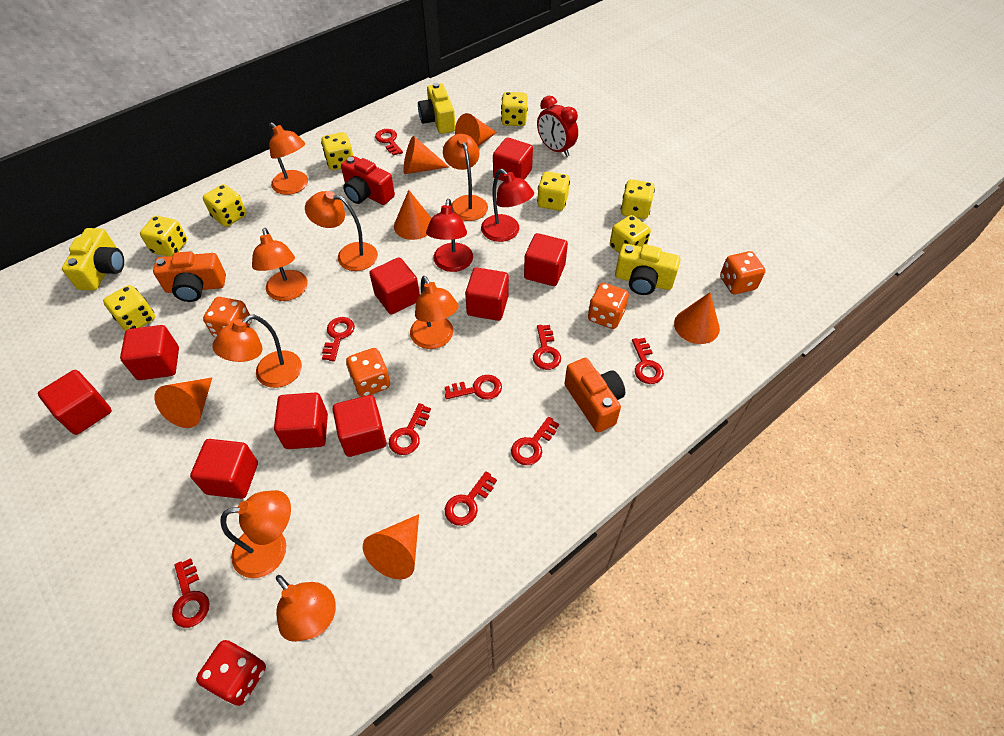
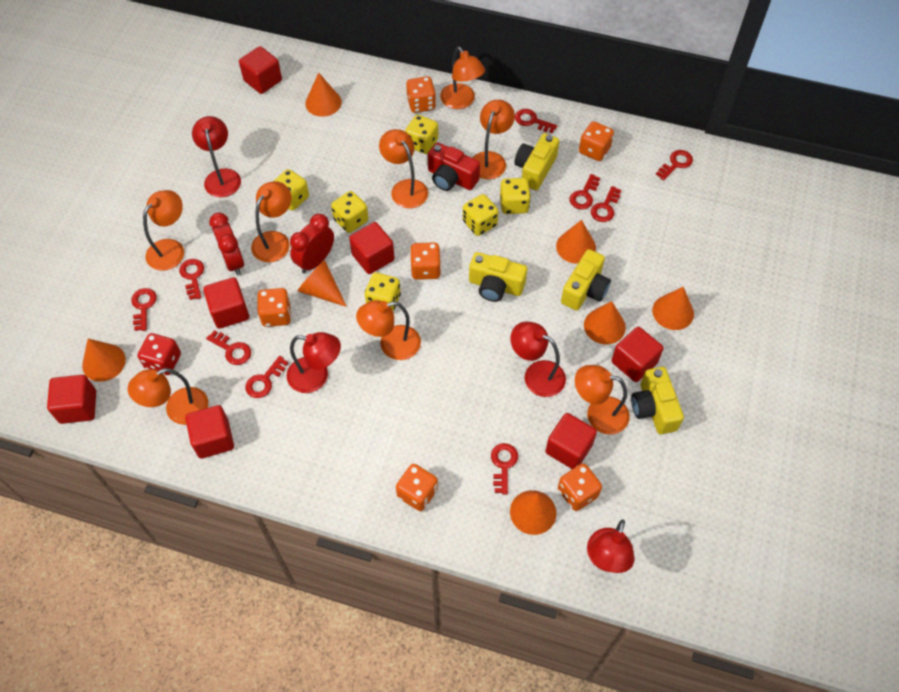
orange camera: [153,251,226,302] [564,358,625,432] = 2 -> none = 0
orange cone: [154,378,212,428] [363,514,419,579] [394,190,432,240] [403,136,449,174] [455,113,497,146] [674,292,720,344] = 6 -> [82,339,126,382] [298,260,347,307] [305,73,342,117] [510,490,556,535] [556,220,596,264] [584,301,626,344] [652,287,694,330] = 7
orange dice: [203,297,252,337] [346,348,390,397] [588,283,629,329] [720,251,765,294] = 4 -> [257,288,291,327] [396,464,438,511] [406,76,436,113] [410,242,441,280] [558,463,602,511] [579,121,614,161] = 6
red clock: [537,96,578,157] = 1 -> [209,213,244,276] [290,214,334,273] = 2
red cube: [38,370,112,435] [120,325,179,380] [190,439,258,499] [274,392,328,449] [332,395,386,457] [369,257,420,314] [465,267,509,321] [493,137,533,181] [524,233,568,286] = 9 -> [47,375,96,424] [185,405,234,459] [203,277,249,329] [239,46,282,94] [349,222,395,274] [546,413,597,469] [611,327,664,382] = 7
red lamp: [426,199,473,272] [481,169,534,242] = 2 -> [192,116,241,197] [287,332,341,393] [511,321,566,397] [587,519,635,573] = 4
yellow camera: [62,228,124,291] [418,83,455,134] [615,243,680,295] = 3 -> [469,252,527,302] [514,133,559,190] [561,249,611,311] [631,367,684,434] = 4
yellow dice: [103,285,155,331] [140,216,187,256] [203,184,246,227] [321,132,353,170] [501,92,527,126] [537,171,570,211] [610,215,651,253] [621,179,655,219] = 8 -> [274,169,309,211] [331,191,368,233] [365,273,401,311] [405,115,438,154] [463,194,499,236] [500,178,531,214] = 6

